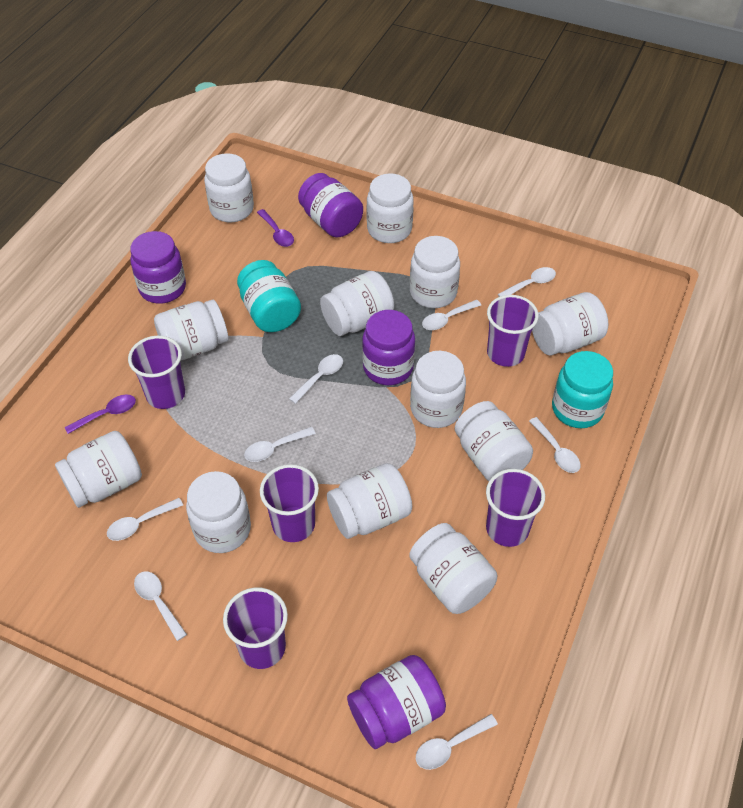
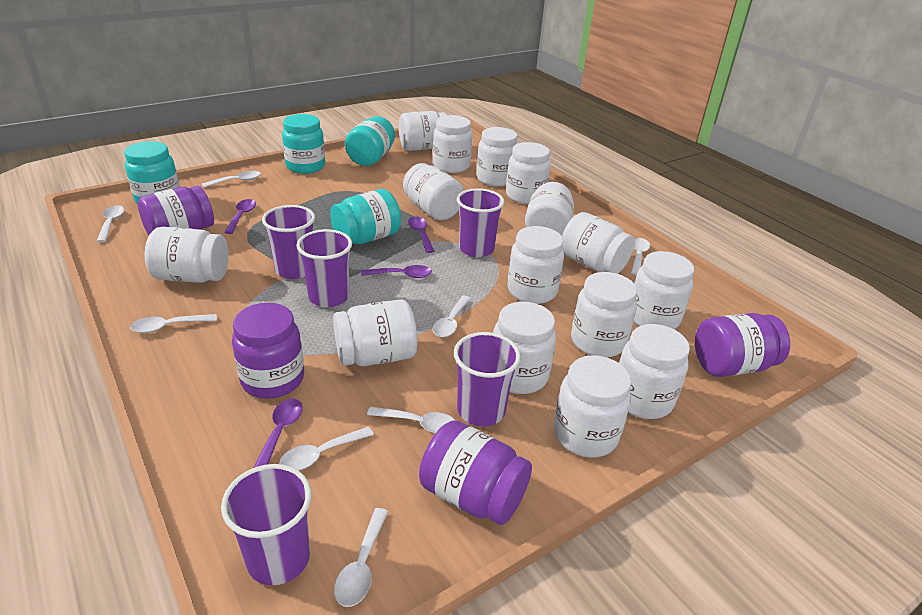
purple spoon: [65,395,136,434] [257,209,294,247] = 2 -> [224,199,256,234] [254,399,303,468] [361,265,432,278] [408,216,434,253] = 4
turquoise jar: [237,260,301,332] [552,351,613,428] = 2 -> [124,141,179,204] [282,114,325,174] [330,189,401,244] [345,116,395,166] = 4
white jar: [55,431,142,508] [154,300,228,360] [186,471,251,553] [204,153,254,222] [320,271,394,336] [327,463,412,539] [367,173,414,243] [409,523,497,614] [410,236,460,308] [410,351,466,428] [455,401,533,481] [532,292,608,356] = 12 -> [145,227,229,283] [333,299,417,366] [399,111,447,151] [403,163,464,220] [433,115,472,173] [476,127,517,187] [493,302,556,394] [506,142,551,204] [507,226,564,304] [525,182,574,236] [554,355,631,458] [562,212,634,274] [571,272,637,357] [619,324,690,419] [634,251,694,329] = 15

